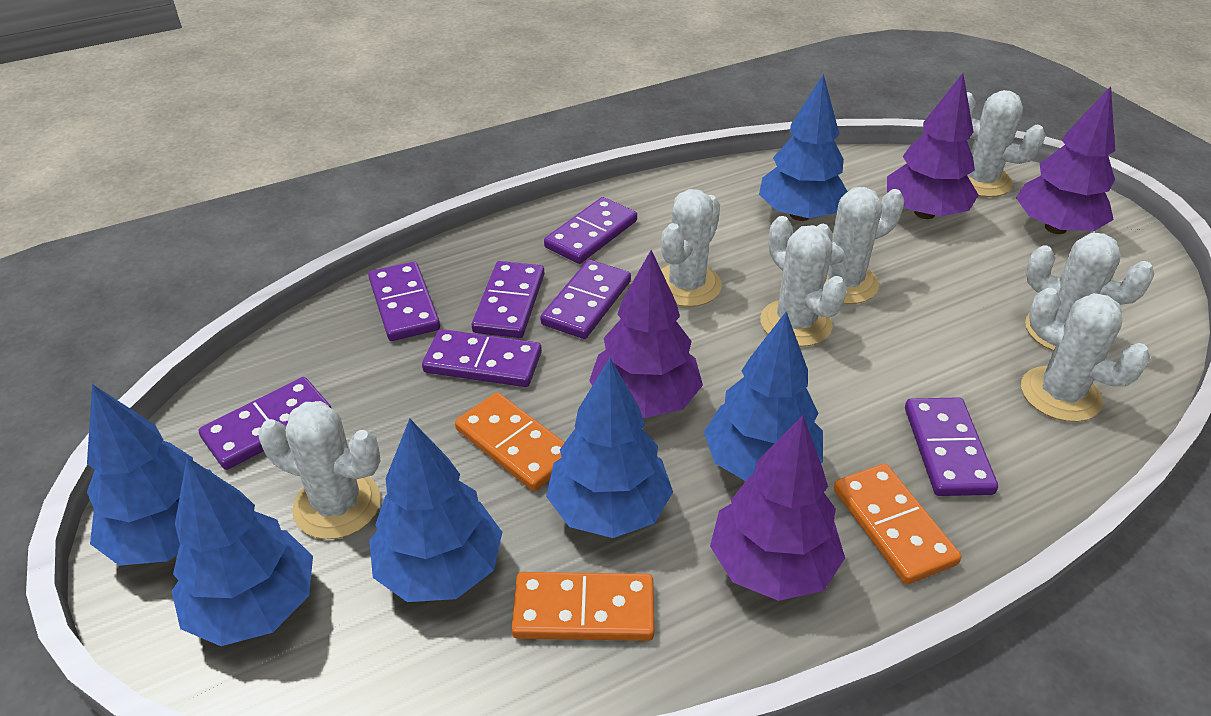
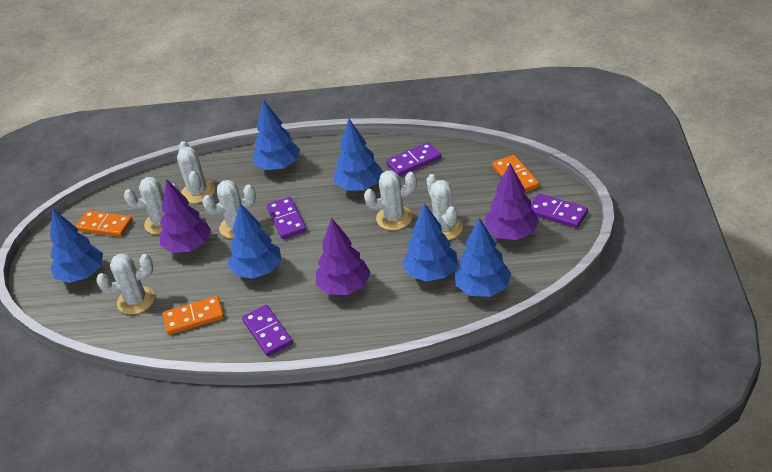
purple domino: [199,377,332,470] [368,262,440,341] [422,329,542,387] [472,261,544,338] [540,260,631,339] [544,197,637,264] [905,397,998,496] = 7 -> [242,305,293,356] [267,197,306,239] [386,142,441,176] [531,194,588,228] = 4
purple tree: [589,250,703,418] [710,415,845,601] [887,73,978,219] [1016,86,1115,234] = 4 -> [160,179,211,253] [316,218,371,295] [485,163,539,240] = 3
white cactus: [258,401,381,539] [661,189,722,307] [760,216,847,347] [817,187,904,304] [967,90,1046,197] [1021,288,1151,422] [1025,233,1154,351] = 7 -> [96,254,155,314] [124,177,179,235] [177,141,215,203] [202,180,256,239] [364,171,417,230] [426,174,463,240] = 6

